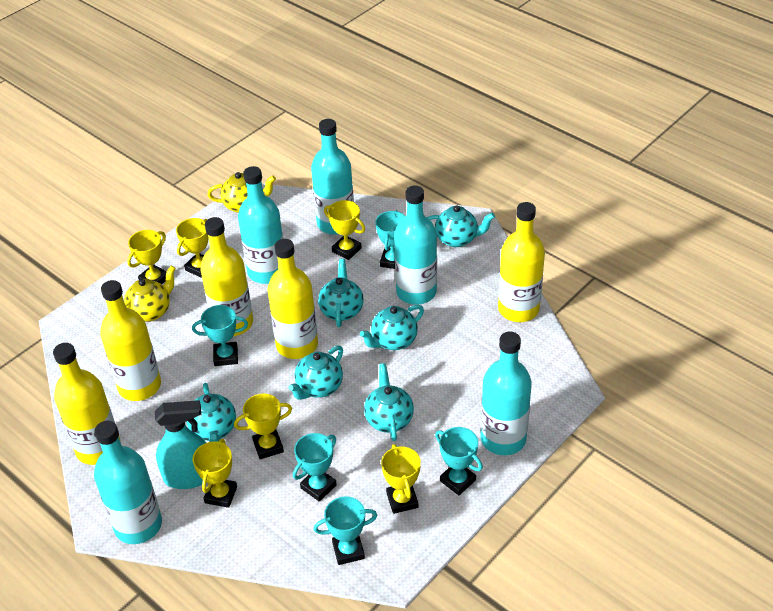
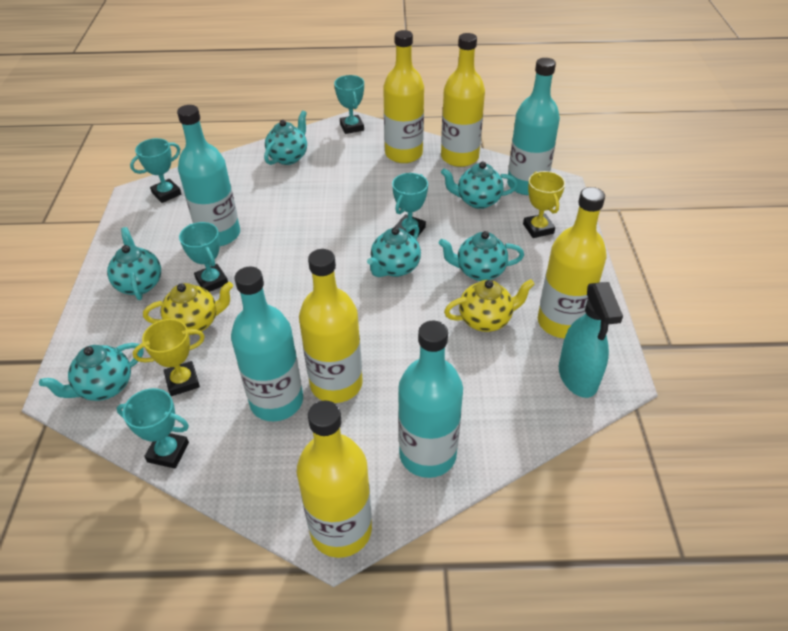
turquoise bottle: [94,421,162,544] [238,166,283,284] [311,119,354,235] [394,185,437,305] [480,331,532,455] = 5 -> [177,105,240,246] [231,267,303,421] [398,321,463,478] [507,58,560,195] = 4
yellow trophy: [127,230,167,284] [176,218,209,278] [193,439,237,508] [234,394,292,459] [324,200,365,260] [381,444,421,514] = 6 -> [133,319,205,396] [523,171,565,238] = 2

